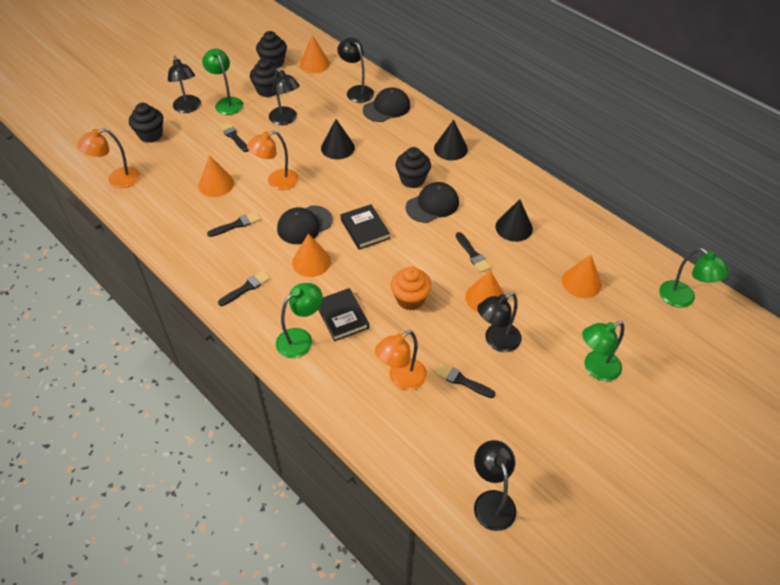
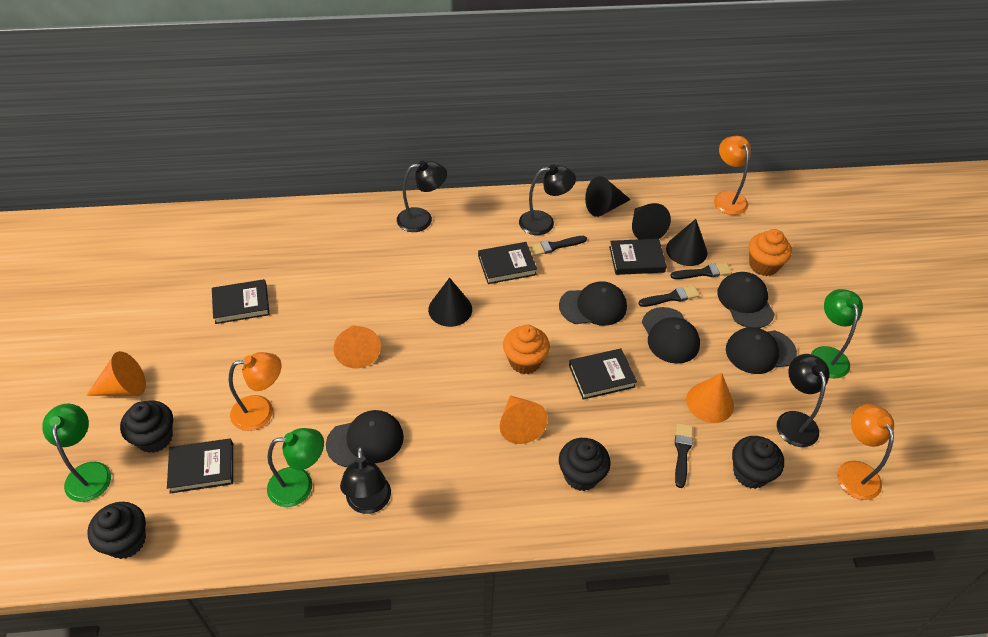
black book: [318,288,369,341] [341,204,390,249] = 2 -> [167,438,233,493] [212,279,270,324] [478,242,537,284] [569,349,637,400] [609,239,667,275] = 5
black brush: [207,212,260,237] [218,270,270,306] [219,122,249,152] [435,363,496,398] [456,232,491,273] = 5 -> [529,236,587,256] [638,285,700,307] [670,263,732,279] [675,423,693,488] = 4
black cap: [277,205,333,244] [363,88,410,122] [406,182,459,223] = 3 -> [326,410,404,467] [559,281,627,326] [642,307,700,364] [717,272,775,328] [726,327,797,374] = 5
black cone: [321,119,355,159] [434,120,468,160] [496,199,533,242] = 3 -> [428,278,472,327] [585,176,631,217] [632,203,671,239] [666,219,708,266] = 4
black lamp: [168,56,201,113] [269,67,300,125] [337,38,374,103] [474,440,516,531] [477,292,522,352] = 5 -> [340,447,391,514] [397,161,447,232] [519,165,576,235] [777,354,829,447] = 4
green lamp: [202,48,243,115] [276,283,323,358] [582,321,624,381] [659,248,730,308] = 4 -> [42,403,111,502] [267,428,324,507] [811,289,863,379] = 3
orange cone: [199,155,234,197] [292,234,331,277] [300,35,330,73] [465,270,504,313] [562,255,602,298] = 5 -> [86,351,146,396] [333,325,381,368] [500,395,548,444] [686,373,734,423] = 4
orange cupcake: [391,267,432,310] = 1 -> [503,325,550,374] [749,229,792,276] = 2

